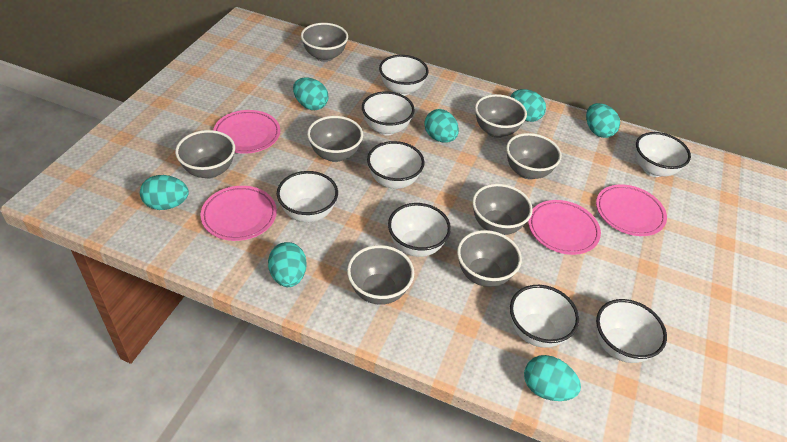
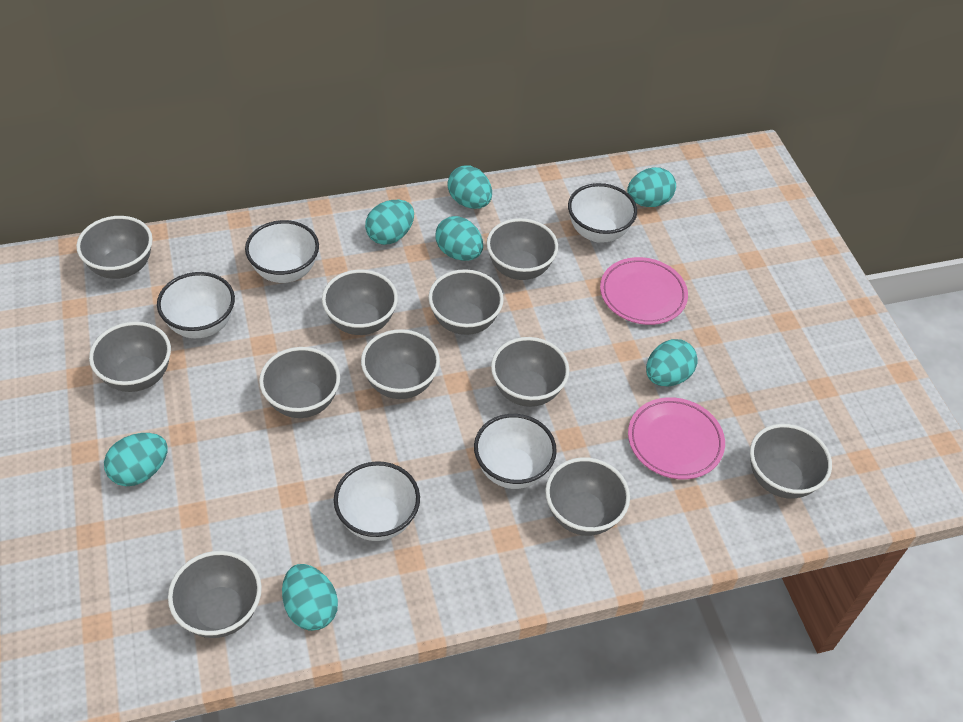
grey bowl: [175,130,235,179] [301,23,348,62] [307,116,363,162] [347,245,414,305] [457,230,522,287] [472,184,533,235] [475,94,527,138] [506,133,562,180] = 8 -> [76,216,153,279] [89,322,171,392] [168,551,262,638] [259,347,340,418] [322,269,398,335] [361,329,440,399] [428,269,504,335] [486,218,558,280] [491,337,570,407] [545,457,630,536] [750,424,832,499] = 11
pink plate: [201,186,277,241] [213,110,280,154] [528,200,601,255] [596,184,667,236] = 4 -> [600,257,688,325] [628,397,725,479] = 2
white bowl: [277,171,338,222] [362,91,415,135] [367,141,425,189] [379,55,428,96] [388,203,451,257] [510,285,579,348] [596,299,667,363] [635,132,691,177] = 8 -> [157,272,235,338] [245,220,319,283] [334,461,420,541] [474,414,557,489] [568,183,637,243] = 5

